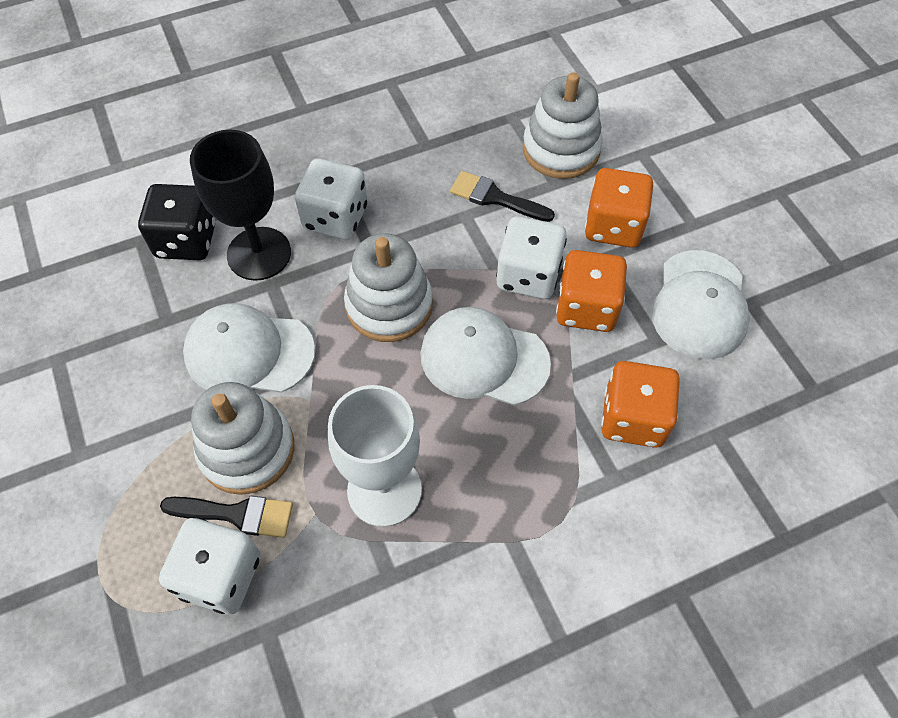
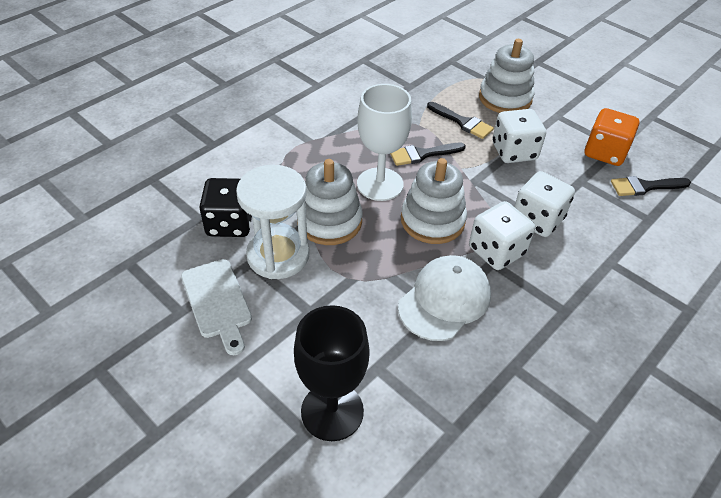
black brush: [160,496,293,538] [450,171,555,222] = 2 -> [390,143,466,166] [427,102,494,139] [611,176,691,196] = 3
orange dice: [556,250,627,332] [585,168,654,248] [601,361,680,448] = 3 -> [585,108,639,166] = 1
white cap: [183,303,315,393] [421,307,551,405] [652,250,750,359] = 3 -> [398,255,491,341] = 1
white cutting board: none = 0 -> [181,259,252,355] = 1
white hourglass: none = 0 -> [236,165,310,279] = 1

